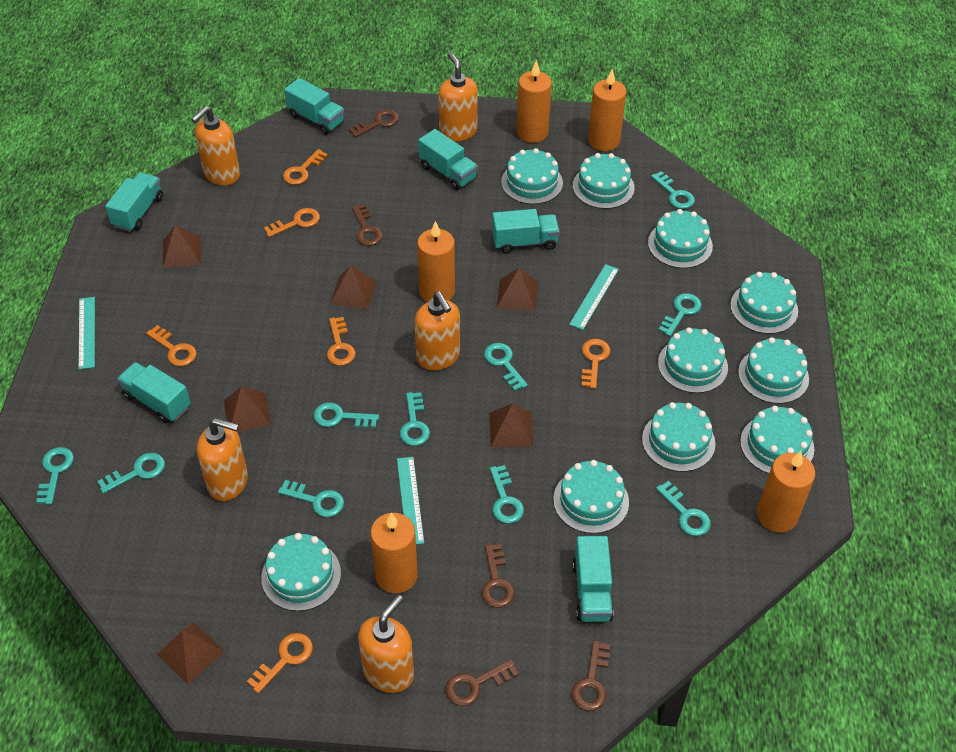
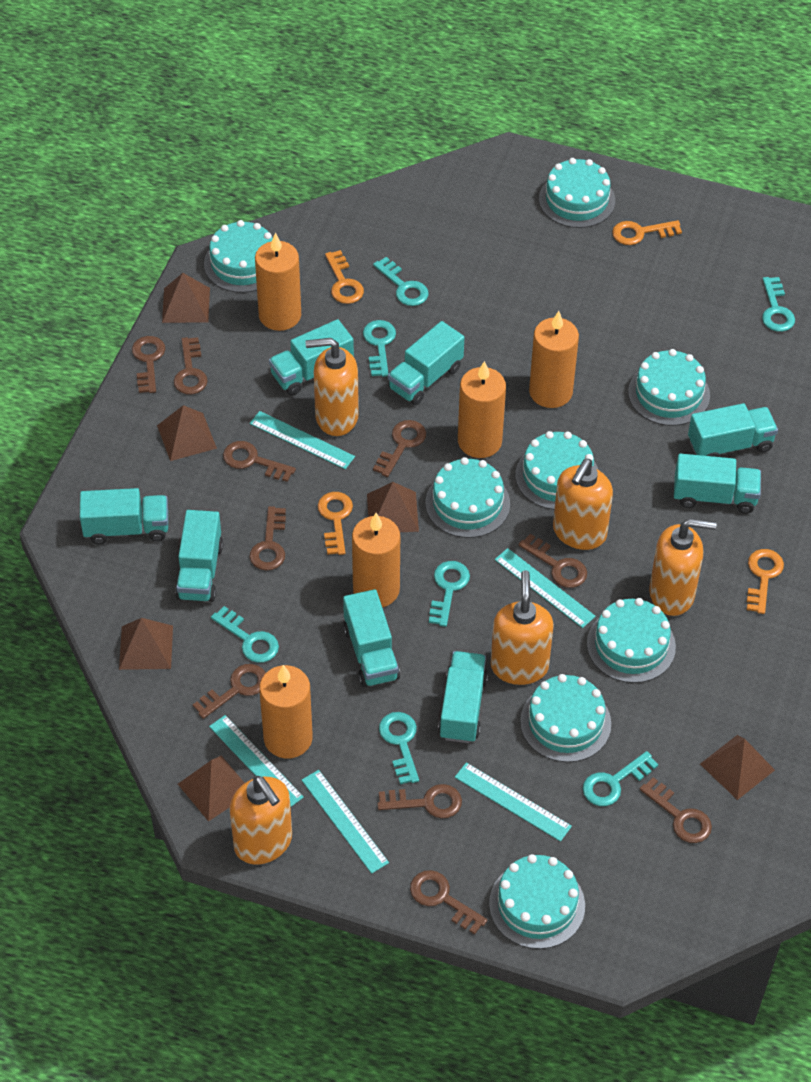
brown key: [349,110,399,138] [352,204,383,246] [446,659,519,706] [481,544,515,608] [572,640,610,711] = 5 -> [132,336,165,393] [174,337,208,394] [193,664,266,719] [223,441,296,482] [249,506,286,571] [373,420,426,477] [377,784,462,818] [410,870,488,934] [518,534,587,588] [640,777,712,843] = 10
orange key: [146,325,197,366] [247,633,313,694] [264,208,320,237] [283,149,328,185] [327,317,356,366] [581,339,610,389] = 6 -> [318,492,353,555] [325,250,364,304] [612,220,682,245] [747,549,784,614] = 4
turquoise cake: [261,533,341,611] [501,148,563,204] [553,460,629,534] [573,153,635,209] [642,402,716,472] [648,209,713,268] [658,328,728,393] [730,272,798,334] [738,337,809,404] [740,406,814,474] = 10 -> [204,220,273,293] [425,457,510,538] [489,854,585,949] [516,431,598,510] [520,674,611,762] [539,158,615,228] [587,598,676,683] [628,349,710,426] = 8
turquoise key: [36,447,74,505] [97,453,165,494] [278,480,344,517] [314,402,379,428] [400,392,430,446] [484,343,528,391] [490,465,524,524] [651,171,695,209] [656,481,711,536] [658,293,701,336] = 10 -> [211,606,279,663] [363,320,396,377] [373,257,429,306] [379,712,419,784] [429,561,470,627] [583,751,658,806] [762,277,795,332] = 7
turquoise ruler: [79,297,95,369] [397,457,424,544] [569,264,619,330] = 3 -> [209,715,304,807] [250,411,355,469] [301,770,389,874] [455,762,572,842] [495,548,596,628] = 5
turquoise truck: [105,172,163,232] [117,362,190,423] [284,78,344,135] [418,129,478,190] [492,209,560,254] [572,536,614,622] = 6 -> [80,488,168,545] [175,510,223,602] [269,319,354,395] [343,589,400,687] [388,321,464,405] [438,651,488,743] [674,454,761,514] [688,403,778,457] = 8

